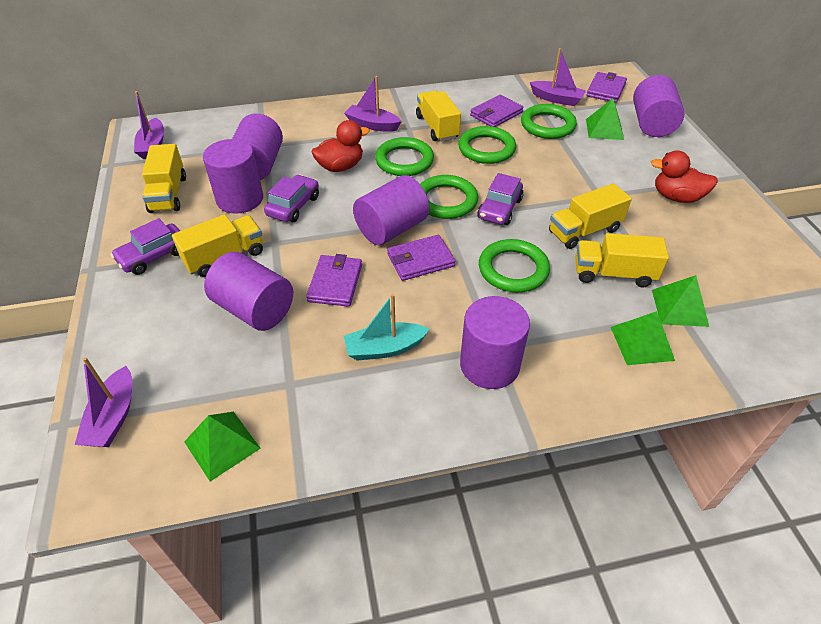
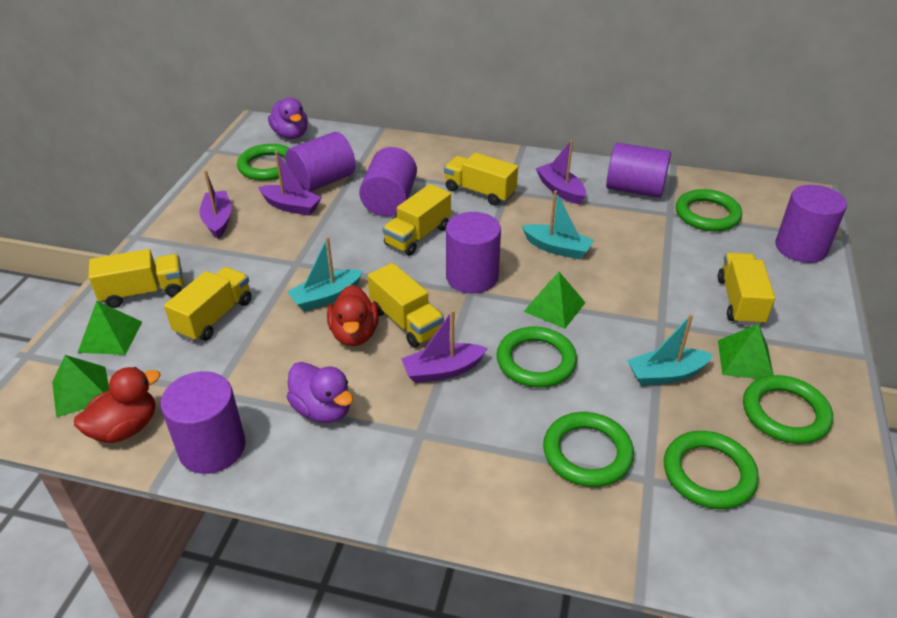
green ring: [375,137,434,176] [420,175,478,219] [458,126,516,164] [479,239,550,292] [521,104,577,139] = 5 -> [237,144,289,181] [497,327,577,387] [543,412,634,487] [664,431,759,509] [676,189,742,231] [743,375,833,444] = 6
purple car: [111,218,180,275] [264,175,319,222] [477,173,523,225] = 3 -> none = 0
purple duck: none = 0 -> [268,98,308,139] [286,362,353,423] = 2
purple wallet: [306,254,362,307] [387,235,455,281] [470,95,523,127] [586,72,627,103] = 4 -> none = 0
turquoise boat: [344,294,429,361] = 1 -> [287,237,363,311] [522,190,594,259] [627,314,713,386] = 3
yellow truck: [142,144,186,213] [172,214,263,277] [416,91,461,142] [549,183,632,249] [575,233,669,287] = 5 -> [89,249,183,308] [164,267,252,342] [368,263,444,348] [382,184,451,256] [444,153,518,206] [718,253,775,326] = 6

